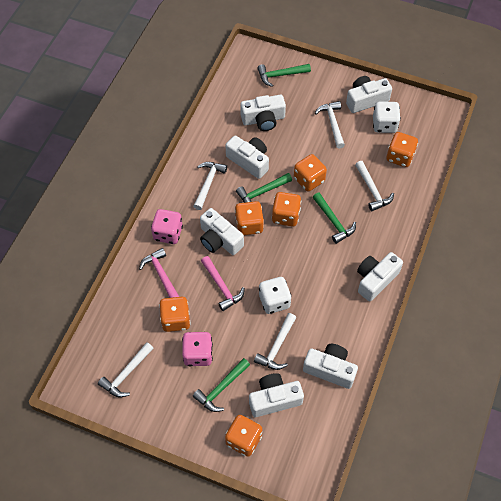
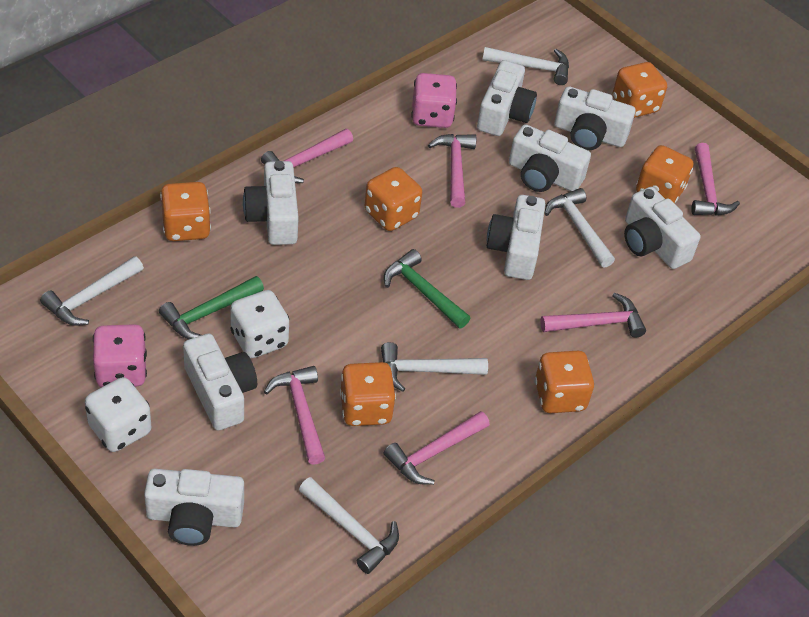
green hammer: [193,358,250,412] [236,173,292,203] [257,64,311,87] [313,192,356,244] = 4 -> [159,276,264,339] [384,249,470,328] = 2
pink hammer: [139,248,179,298] [201,256,245,311] = 2 -> [261,129,353,183] [264,366,325,465] [384,411,490,485] [428,134,476,208] [540,293,646,338] [691,143,740,216] = 6
white camera: [200,208,244,255] [225,135,269,179] [240,95,286,131] [249,373,304,417] [303,344,358,389] [346,76,392,113] [357,252,403,302] = 7 -> [144,469,244,546] [183,334,257,430] [243,161,299,245] [477,60,537,136] [487,195,545,280] [509,124,591,192] [554,86,636,150] [624,187,700,269] = 8

